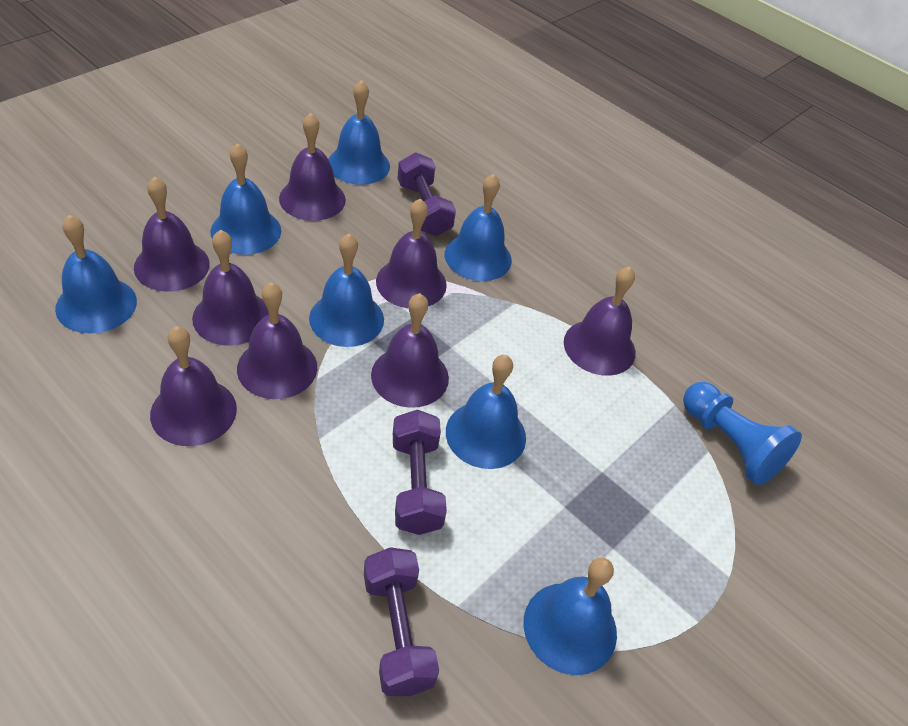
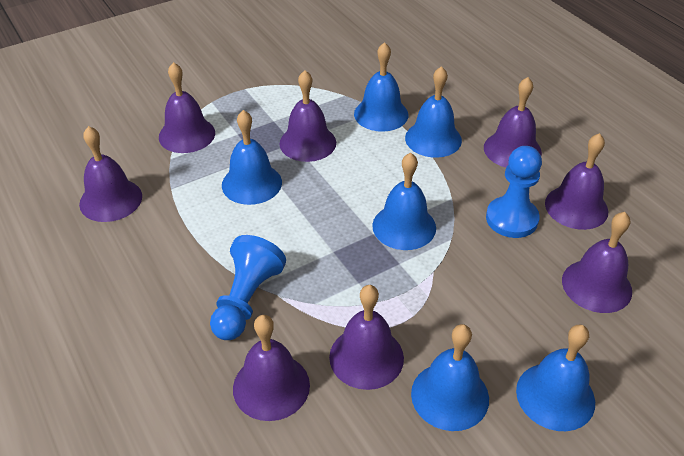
blue bell: [55,215,137,334] [210,143,281,255] [309,234,384,347] [328,80,390,185] [445,174,512,281] [446,355,526,469] [524,558,617,675] = 7 -> [222,110,282,205] [354,42,408,132] [372,152,436,250] [405,66,462,158] [411,324,489,431] [516,325,595,431] = 6
blue pawn: [683,382,802,485] = 1 -> [210,235,286,340] [486,146,542,238] = 2
purple dumbbell: [364,547,439,696] [393,409,447,535] [397,152,456,236] = 3 -> none = 0

